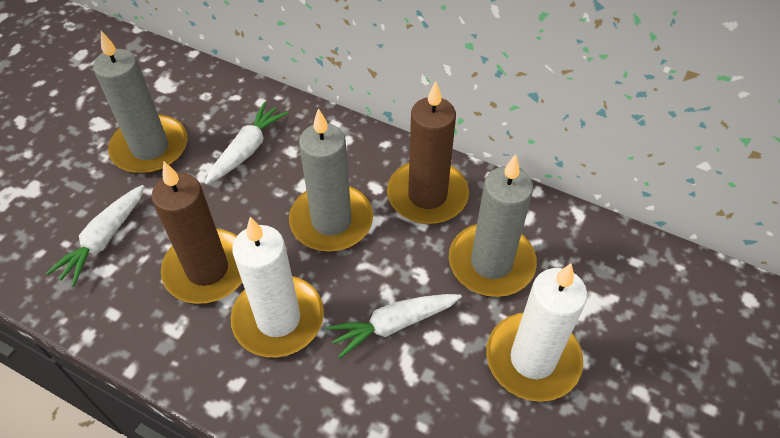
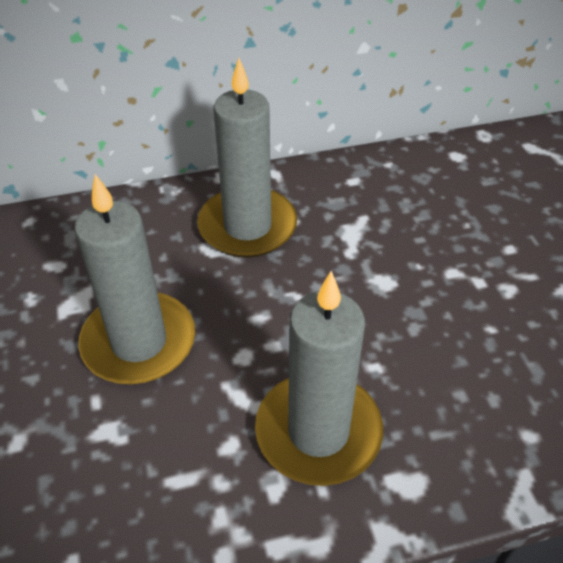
brown candle: [152,162,242,304] [387,81,469,224] = 2 -> none = 0
white candle: [231,217,324,357] [486,263,587,402] = 2 -> none = 0
white carrot: [47,185,145,287] [205,102,288,184] [327,294,462,358] = 3 -> none = 0

